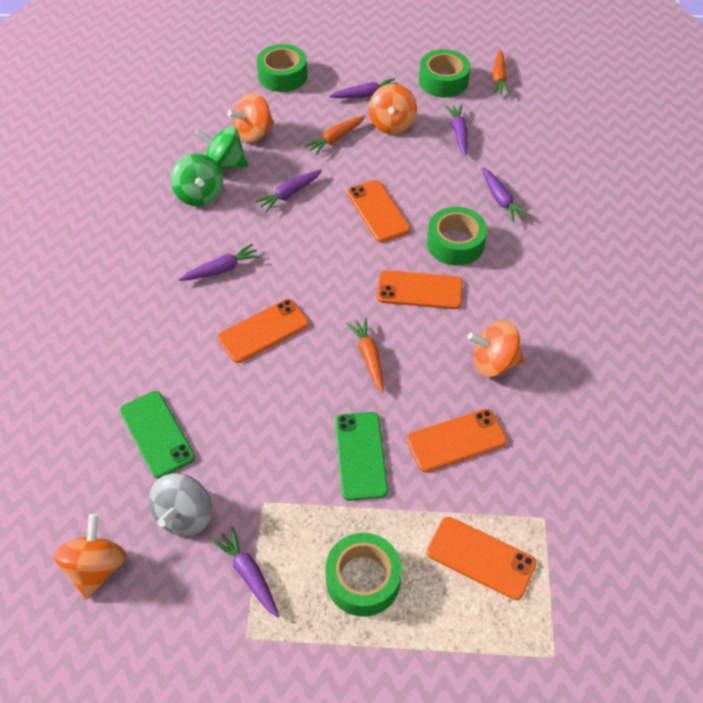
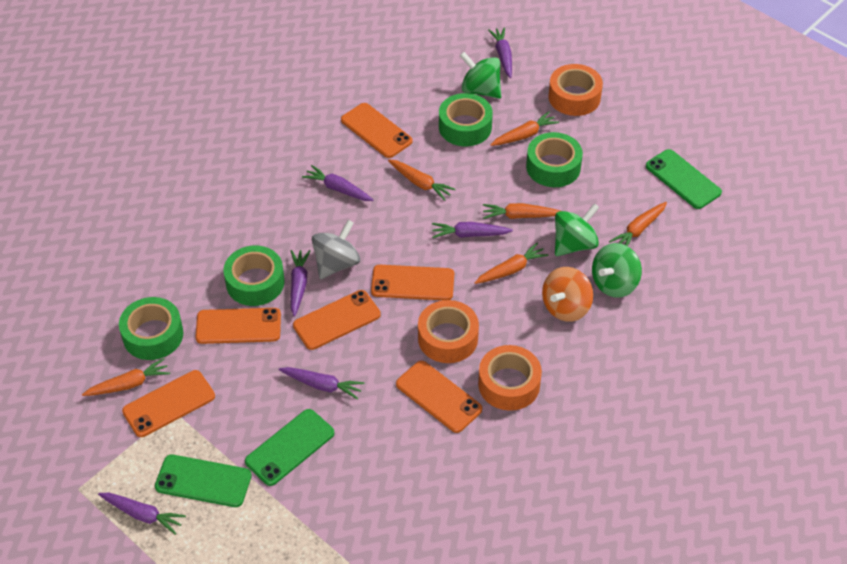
green phone: [120,391,195,478] [335,412,388,501] = 2 -> [155,454,252,507] [245,409,335,486] [646,149,722,209] = 3
green spinning top: [171,154,223,206] [195,126,248,169] = 2 -> [460,52,501,99] [555,203,600,256] [592,243,642,298] = 3
orange carrot: [304,115,365,155] [346,318,384,392] [492,49,510,95] = 3 -> [82,358,170,396] [388,159,456,201] [475,242,549,284] [483,203,560,219] [491,112,559,146] [609,202,667,246] = 6
orange phone: [218,299,309,363] [347,180,410,242] [377,270,463,309] [407,409,507,472] [427,517,536,600] = 5 -> [122,370,215,437] [195,308,281,344] [293,290,381,350] [341,103,413,158] [371,265,454,300] [396,361,482,433] = 6
orange spinning top: [53,514,126,599] [227,93,274,143] [368,84,417,134] [467,320,524,377] = 4 -> [542,267,593,322] = 1
orange tape: none = 0 -> [418,300,479,363] [478,345,542,411] [548,64,603,116] = 3

